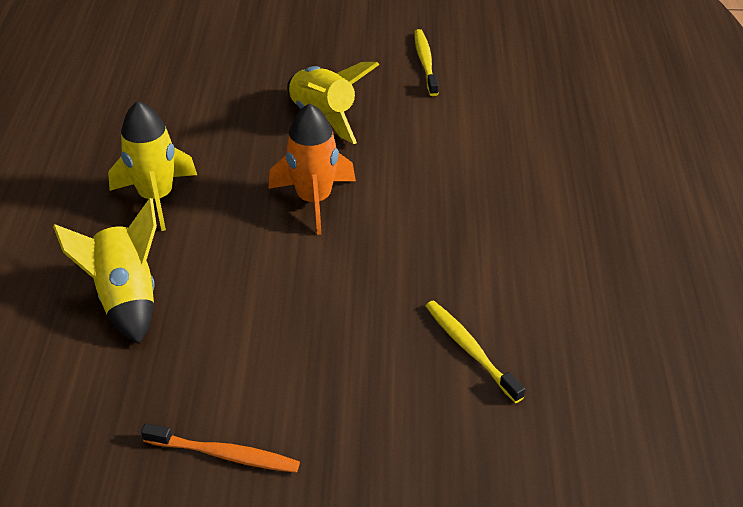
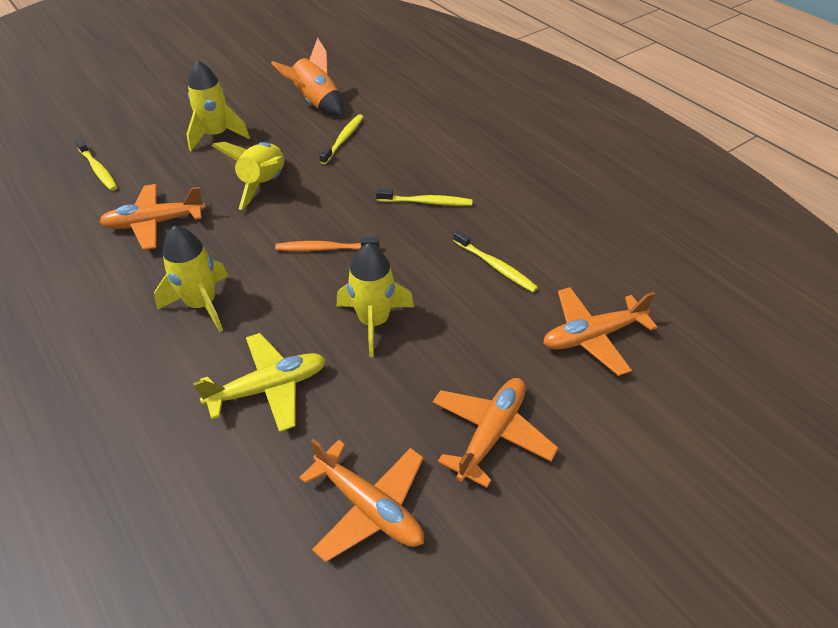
orange plane: none = 0 -> [99,184,206,250] [299,439,424,562] [433,378,558,488] [543,287,658,376] = 4
yellow plane: none = 0 -> [193,333,326,432] = 1
yellow rocket: [53,198,157,344] [108,101,197,231] [287,62,379,144] = 3 -> [154,225,229,332] [187,60,250,151] [212,142,284,210] [337,243,414,357] = 4
yellow toothbrush: [414,29,439,96] [426,301,525,403] = 2 -> [75,138,118,191] [319,114,363,165] [376,189,472,206] [453,230,538,292] = 4

